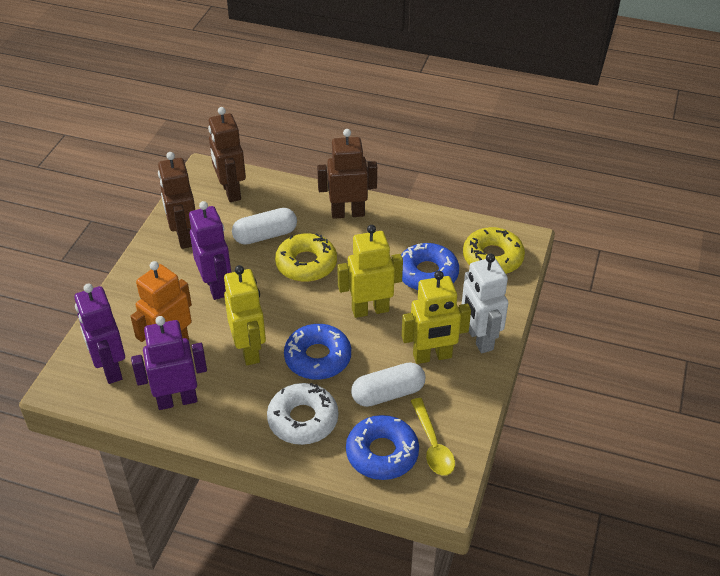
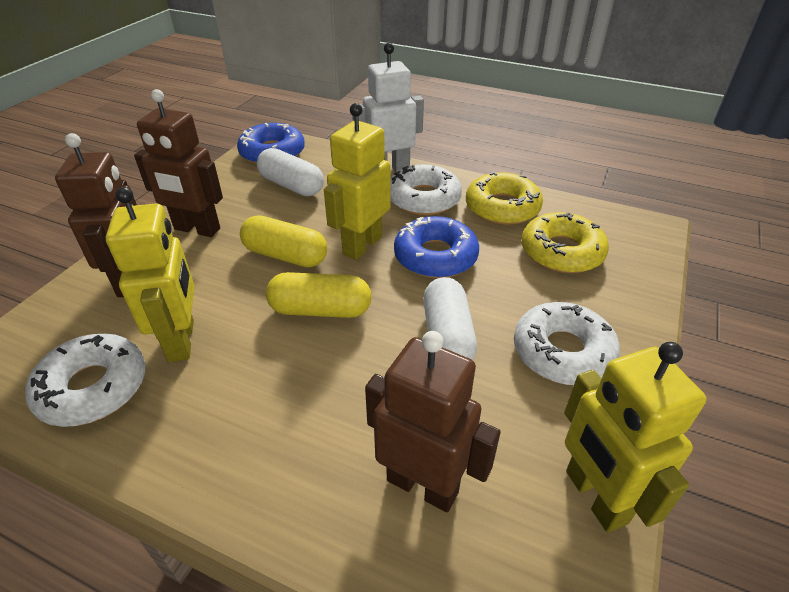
blue donut: [284,324,351,380] [346,415,419,480] [401,243,459,291] = 3 -> [237,123,305,164] [394,216,479,278] = 2
orange robot: [130,261,192,342] = 1 -> none = 0
purple robot: [74,283,125,384] [131,316,207,410] [189,201,231,300] = 3 -> none = 0
white donut: [267,383,338,445] = 1 -> [25,334,146,427] [390,164,462,215] [514,302,620,385] = 3
yellow capsule: none = 0 -> [240,215,327,267] [266,272,372,318] = 2
yellow spoon: [411,398,455,476] = 1 -> none = 0

